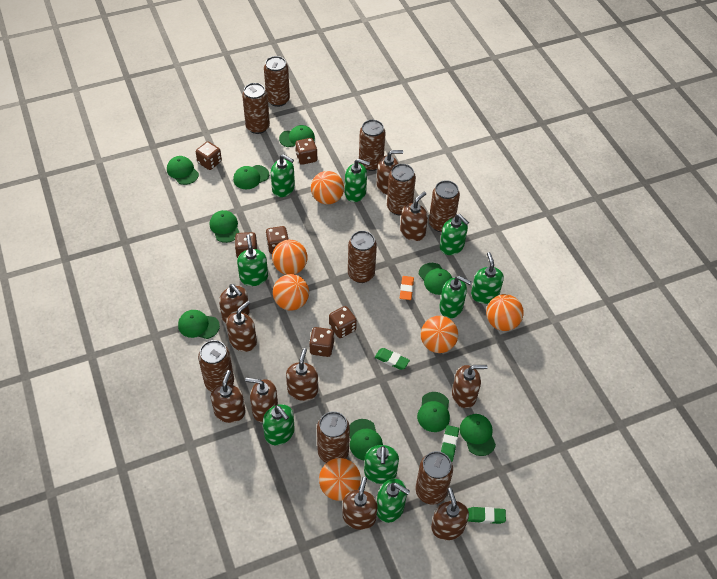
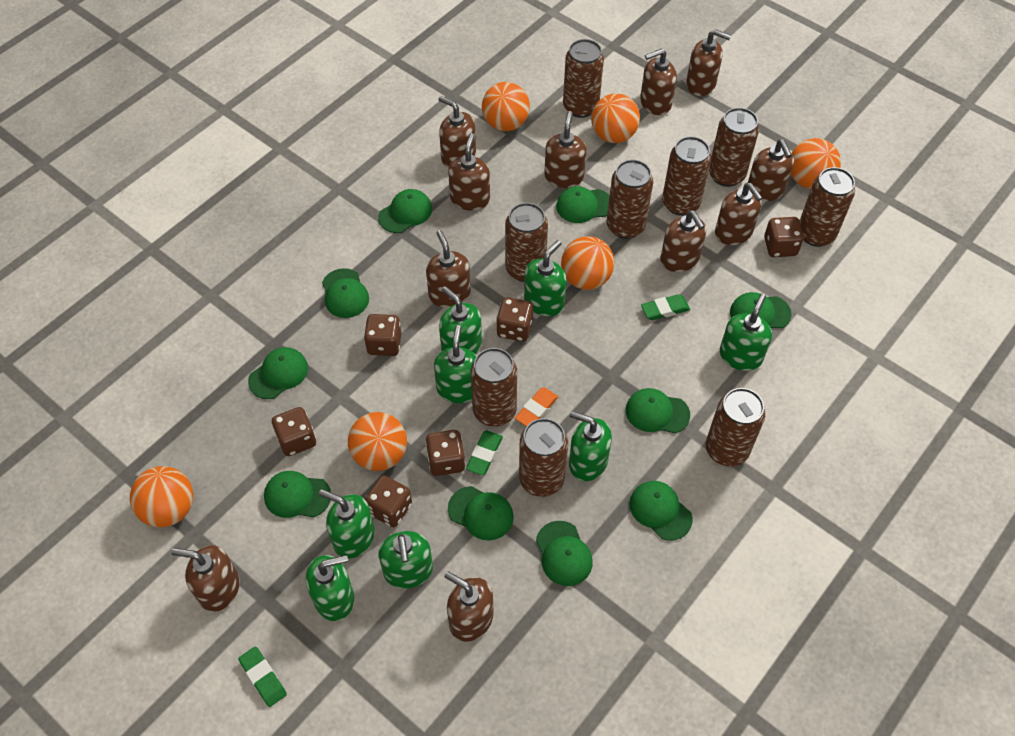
brown soap dispenser: [211,370,246,423] [219,284,249,323] [226,301,257,352] [245,377,278,423] [286,348,318,401] [343,477,378,530] [377,150,403,194] [400,192,428,241] [431,488,469,540] [452,365,488,408] = 10 -> [171,545,240,612] [426,230,471,307] [438,96,476,168] [444,571,494,642] [448,133,490,211] [544,111,586,188] [640,49,677,115] [660,210,706,272] [686,29,731,96] [715,183,762,245] [748,140,794,202] = 11
green cap: [167,156,199,185] [178,310,220,339] [210,210,240,243] [233,165,269,189] [279,125,315,147] [350,419,383,460] [417,392,450,432] [419,263,452,295] [460,414,496,456] = 9 -> [248,347,308,399] [264,471,331,518] [322,268,369,318] [378,189,432,233] [448,486,514,541] [536,521,593,586] [556,186,610,223] [626,388,690,434] [630,481,693,541] [730,292,792,328] = 10
green soap dispenser: [237,234,268,286] [263,404,295,445] [271,154,295,197] [345,159,370,202] [364,445,399,484] [377,479,410,523] [439,276,472,318] [440,214,469,255] [471,252,504,304] = 9 -> [306,555,354,621] [319,489,375,559] [379,531,433,589] [434,325,477,403] [439,286,482,354] [524,240,566,316] [569,411,612,481] [720,293,772,371] = 8

